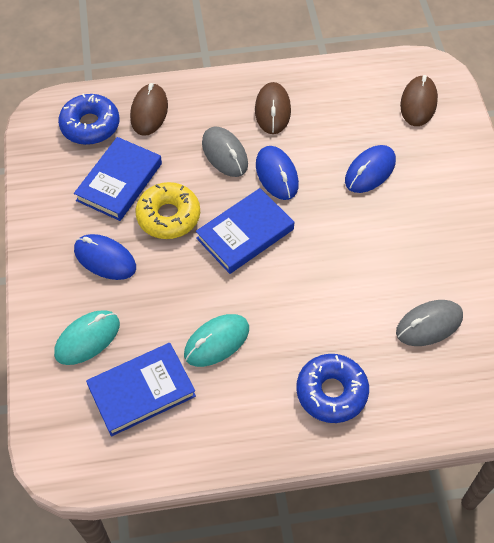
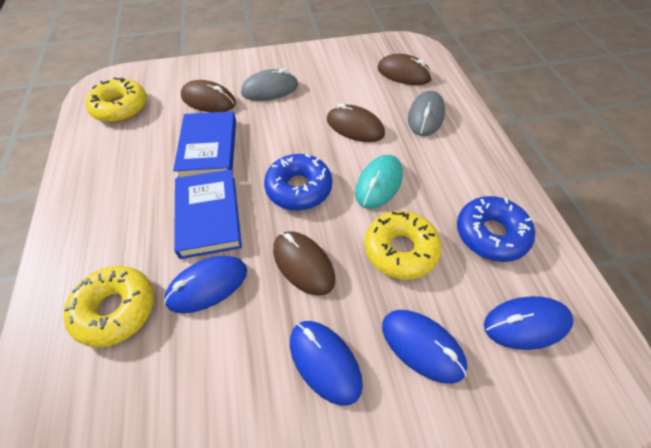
blue book: [74,137,162,221] [86,343,196,437] [196,188,294,274] = 3 -> [173,111,236,178] [174,169,242,259] = 2
blue mouse: [74,234,136,280] [256,146,299,200] [345,145,396,193] = 3 -> [164,256,247,313] [290,321,363,406] [382,310,467,384] [484,296,574,350] = 4
brown mouse: [130,83,168,136] [255,82,291,134] [400,75,438,126] = 3 -> [181,80,236,112] [273,231,335,296] [327,103,385,142] [377,54,432,85] = 4
turquoise mouse: [54,310,120,365] [184,314,249,367] = 2 -> [355,155,403,209] = 1
yellow donut: [135,182,200,239] = 1 -> [63,266,154,348] [85,77,147,123] [365,211,442,280] = 3

